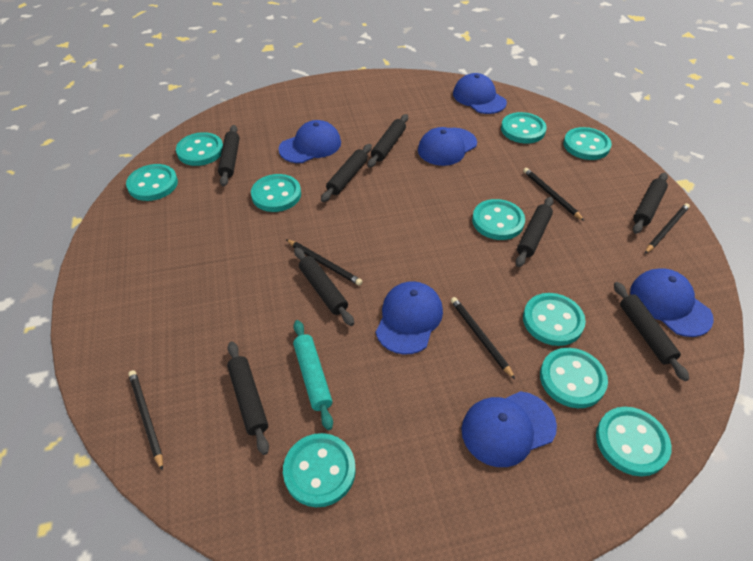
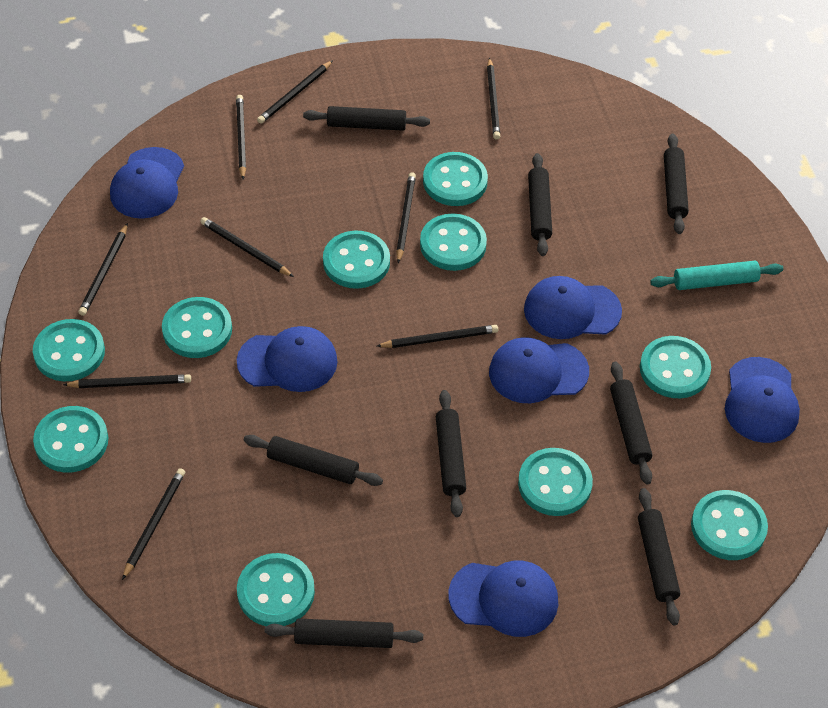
black pencil: [128,370,163,471] [286,239,363,286] [451,297,515,379] [523,168,584,221] [645,203,690,254] = 5 -> [63,374,191,388] [78,223,128,316] [122,468,185,580] [200,217,294,277] [236,95,246,179] [257,60,333,124] [377,325,498,348] [396,172,416,263] [487,57,500,140] = 9

